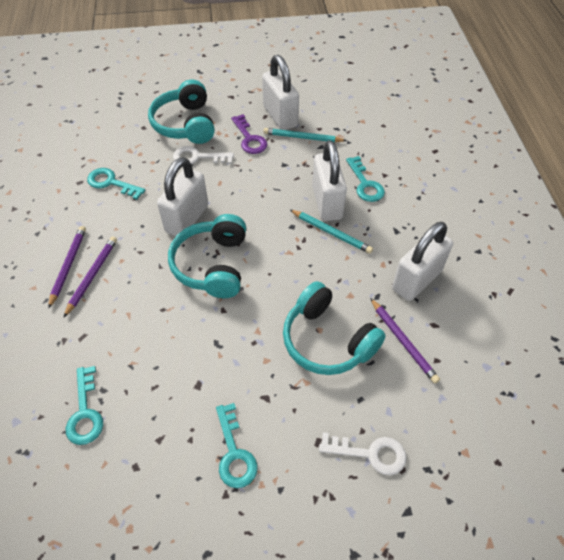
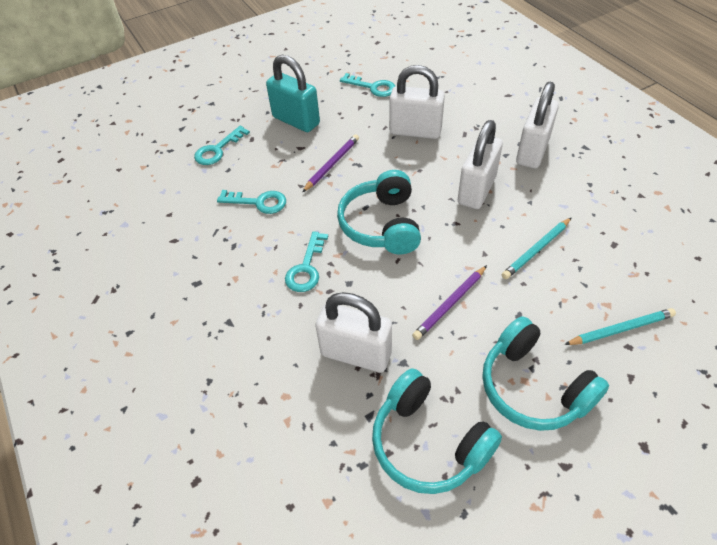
purple key: [231,114,268,154] = 1 -> none = 0
purple pencil: [48,226,86,309] [63,236,117,318] [370,298,440,384] = 3 -> [302,134,359,192] [412,265,487,340] = 2
turquoise padlock: none = 0 -> [266,55,320,132] = 1
white key: [173,146,234,164] [319,432,407,475] = 2 -> none = 0

